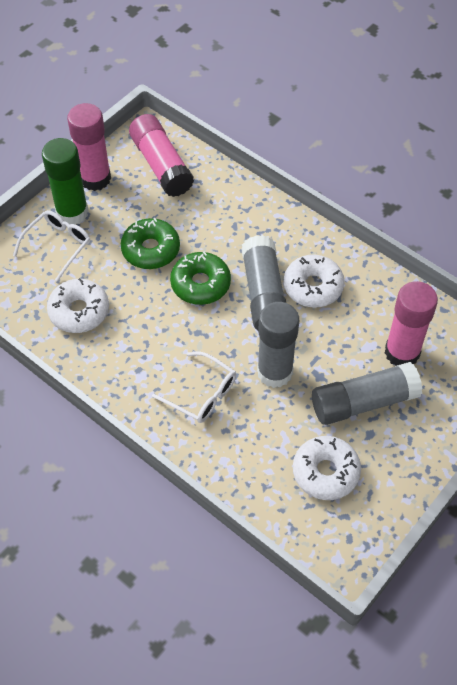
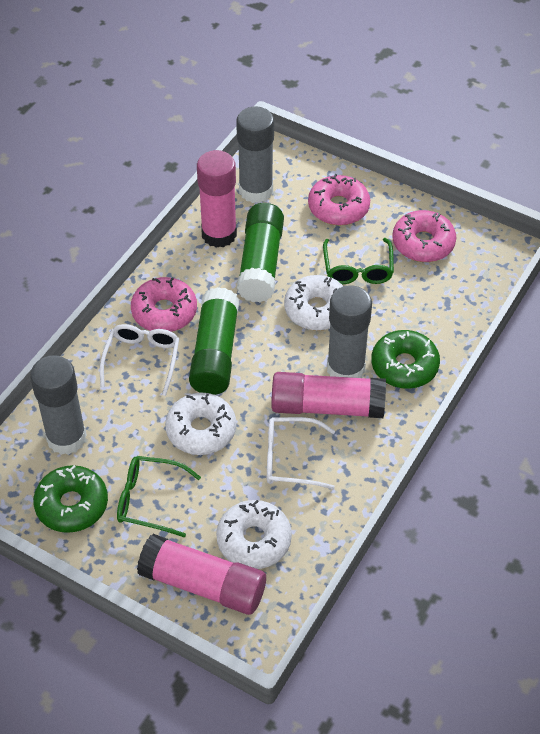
green glasses: none = 0 -> [117,456,201,538] [323,238,394,285] = 2
green glue stick: [42,138,89,224] = 1 -> [189,287,239,395] [237,203,284,302] = 2
pink donut: none = 0 -> [131,277,197,332] [308,174,370,226] [392,210,456,262] = 3

